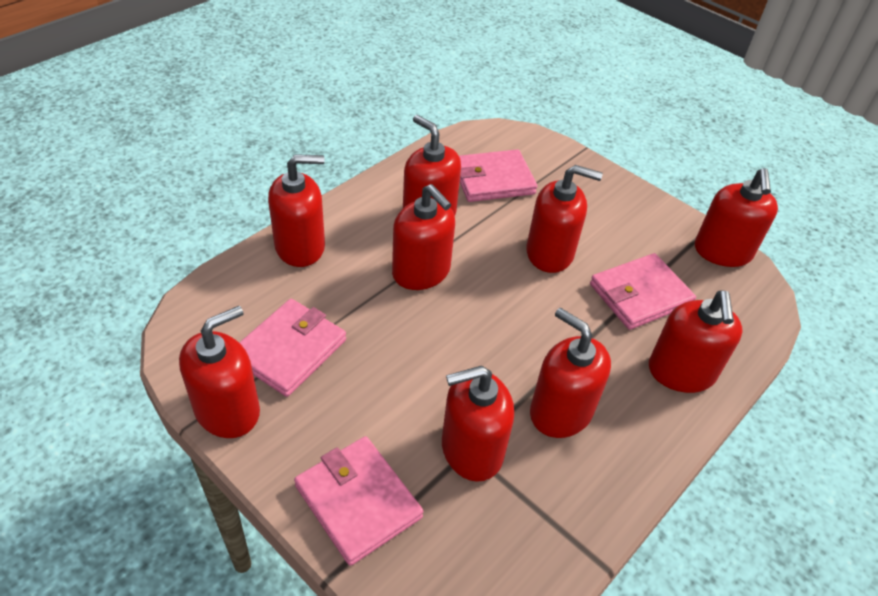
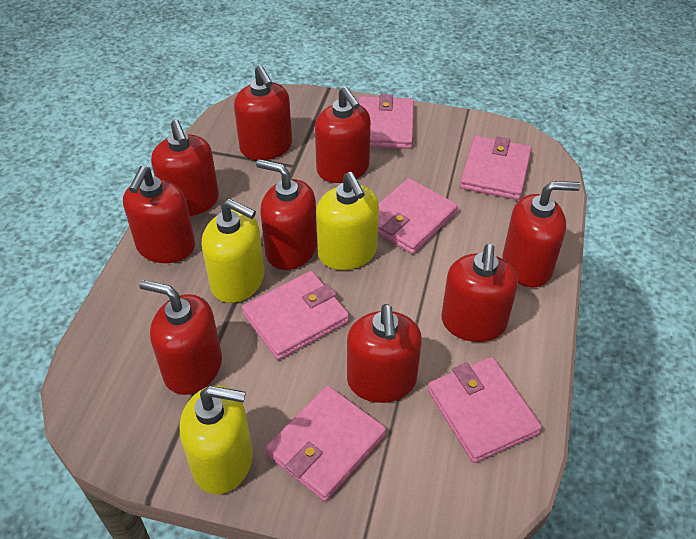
pink wallet: [239,299,346,397] [294,436,423,566] [459,149,537,202] [590,253,696,330] = 4 -> [242,271,349,360] [265,386,386,502] [358,94,414,149] [378,178,458,254] [428,357,542,463] [460,136,532,200] = 6
yellow soap dispenser: none = 0 -> [180,386,253,494] [202,199,264,303] [316,172,379,270] = 3

